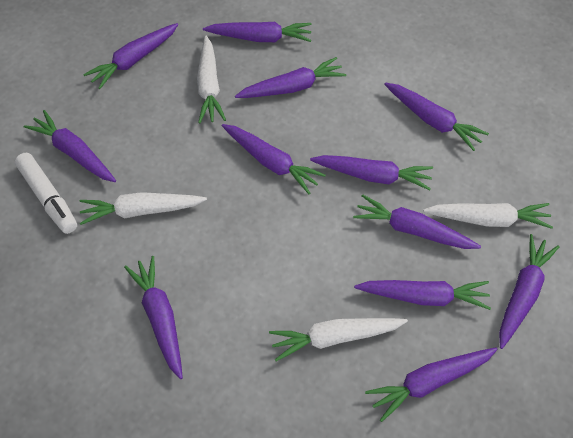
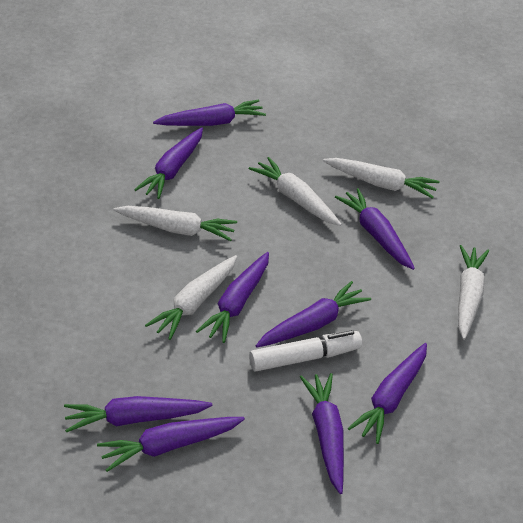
purple carrot: [23,110,116,182] [83,23,178,89] [124,256,183,379] [203,22,312,42] [222,124,326,194] [235,57,346,98] [310,155,433,191] [353,194,481,249] [354,280,491,310] [365,347,497,422] [384,83,489,151] [499,234,560,349] = 12 -> [64,396,212,433] [97,417,245,472] [134,127,203,199] [153,99,266,126] [196,252,269,343] [256,281,371,348] [300,373,344,494] [335,188,415,270] [348,343,427,444] = 9
white carrot: [80,192,207,225] [197,35,226,123] [269,318,408,361] [423,203,553,229] = 4 -> [113,206,237,241] [145,255,237,340] [249,157,342,226] [323,158,440,199] [458,245,489,340] = 5

